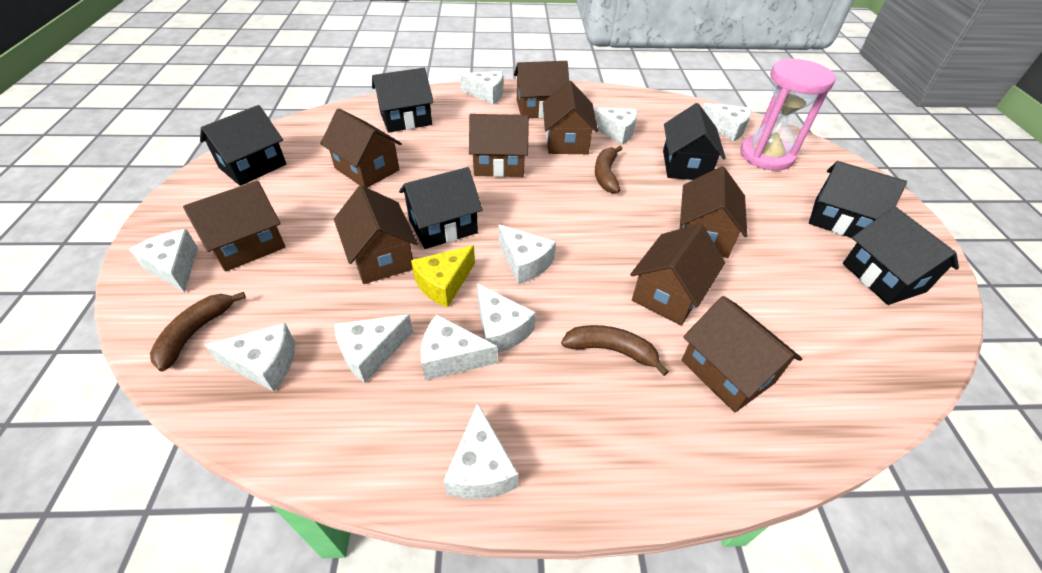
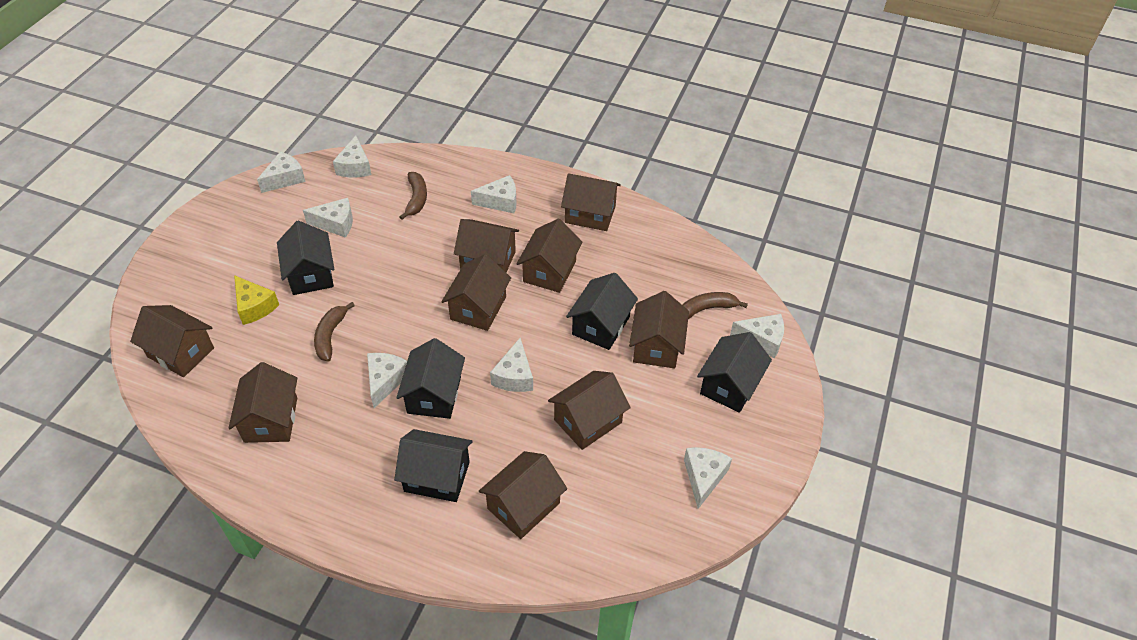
black house: [200,105,286,186] [372,68,434,133] [399,167,483,249] [663,103,726,180] [809,161,907,238] [843,206,959,305] = 6 -> [277,221,334,295] [394,429,473,502] [396,338,465,419] [566,273,638,350] [697,332,772,413] = 5
pink hourglass: [740,58,836,171] = 1 -> none = 0
white cheese: [129,229,198,293] [205,323,295,392] [335,314,413,383] [421,314,497,380] [444,402,518,499] [460,71,503,104] [477,284,536,353] [499,225,556,284] [593,107,638,145] [703,103,751,141] = 10 -> [257,152,306,193] [303,198,353,238] [333,136,371,177] [367,353,407,408] [471,175,516,213] [490,338,533,392] [684,447,732,509] [730,314,784,358] = 8

